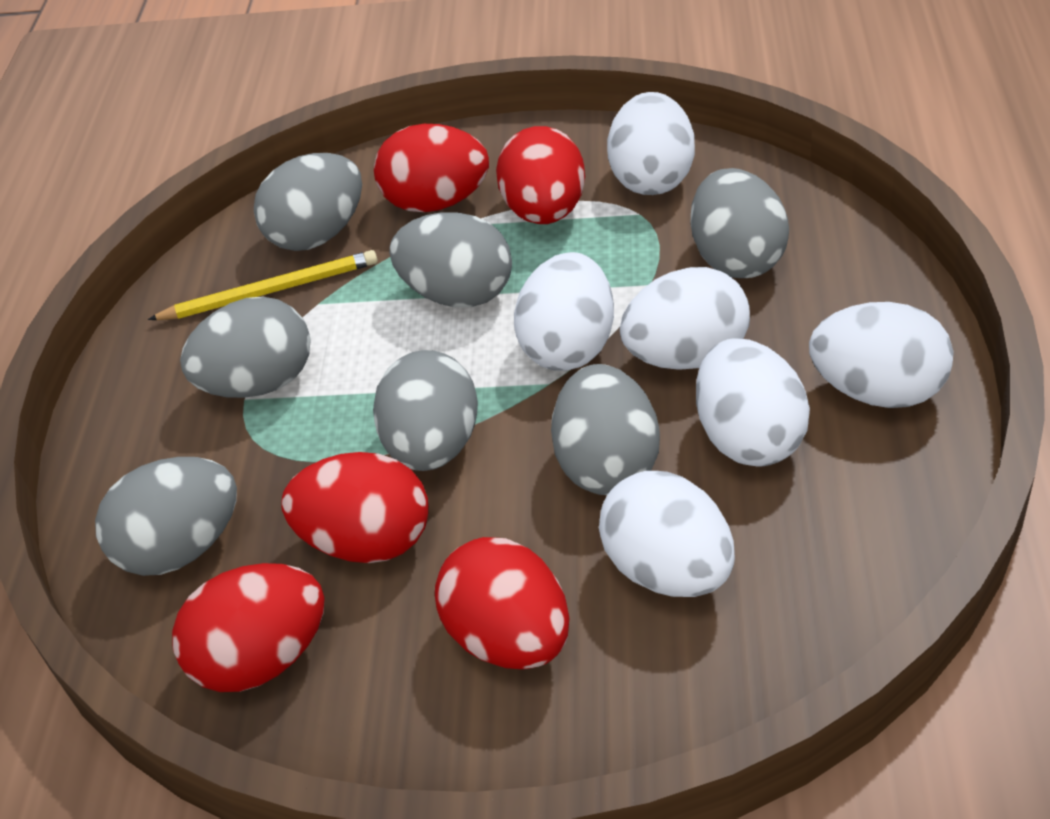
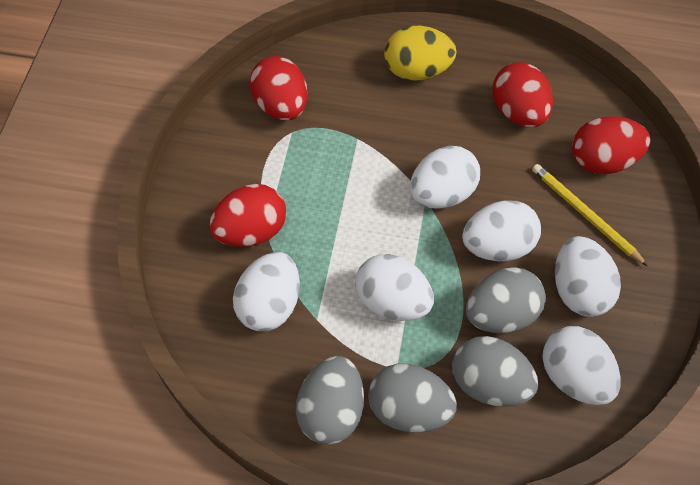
grey egg: [95,457,237,576] [180,297,310,398] [254,153,362,251] [373,350,478,471] [389,212,512,307] [551,364,660,495] [691,168,789,278] = 7 -> [296,356,364,445] [368,364,457,433] [452,336,538,407] [466,267,546,333] = 4
red egg: [172,563,325,692] [281,452,428,563] [374,124,489,212] [435,537,569,669] [496,126,585,224] = 5 -> [209,184,286,247] [250,56,308,120] [492,62,553,127] [572,116,651,174] = 4
yellow egg: none = 0 -> [384,26,457,81] = 1

